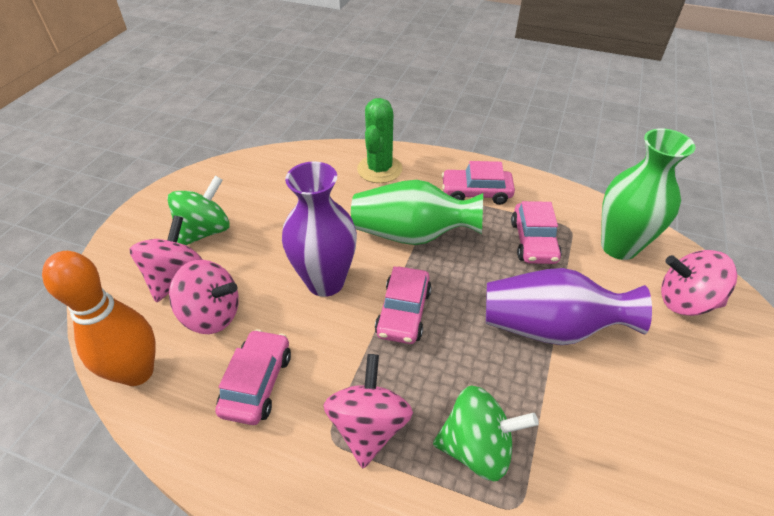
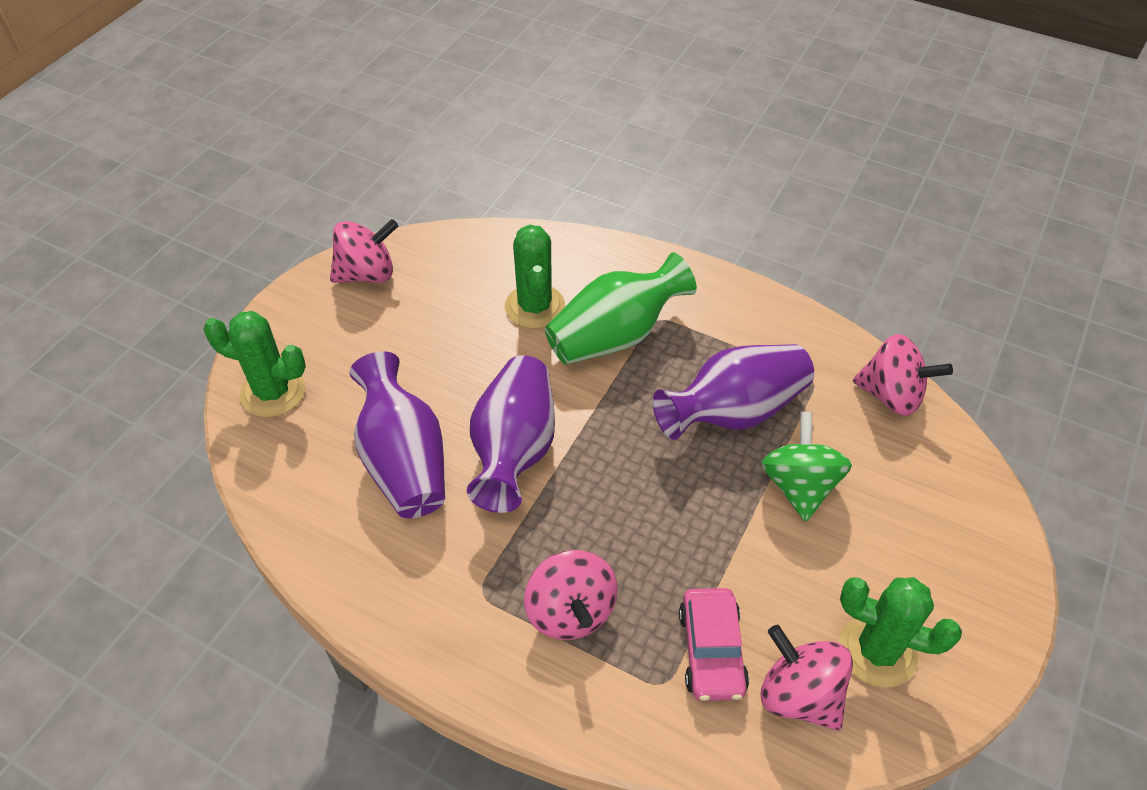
green cactus: [357,98,402,183] = 1 -> [204,311,306,418] [505,225,565,329] [839,577,962,687] = 3
green spinning top: [167,176,230,245] [433,385,538,481] = 2 -> [761,412,852,522] = 1
green vase: [351,180,483,245] [601,128,696,260] = 2 -> [545,252,697,365] = 1
orange bowling pin: [42,251,156,386] = 1 -> none = 0
pink car: [215,329,291,425] [375,266,432,344] [442,161,515,205] [511,201,562,264] = 4 -> [679,588,749,701] = 1
purple vase: [282,162,357,297] [486,268,652,345] = 2 -> [349,351,445,518] [467,355,555,513] [653,344,814,440] = 3

